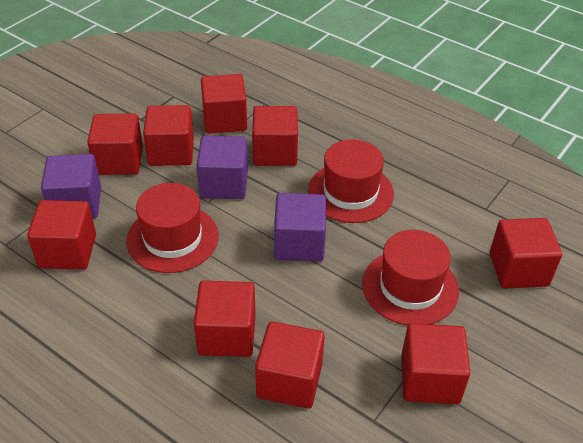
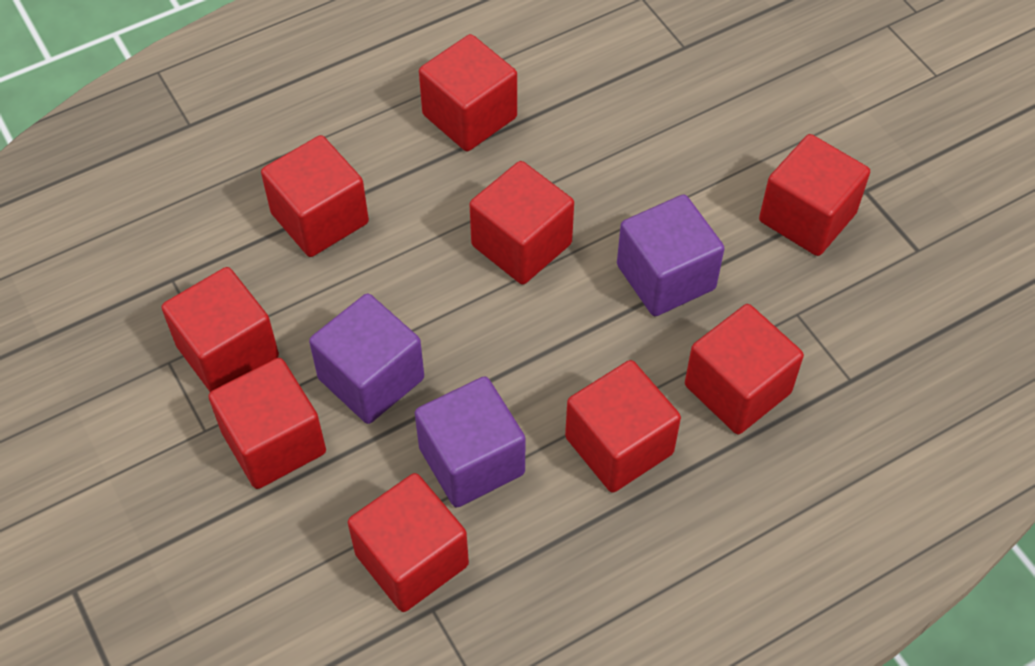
red hat: [126,183,219,273] [308,139,394,223] [362,230,459,326] = 3 -> none = 0

